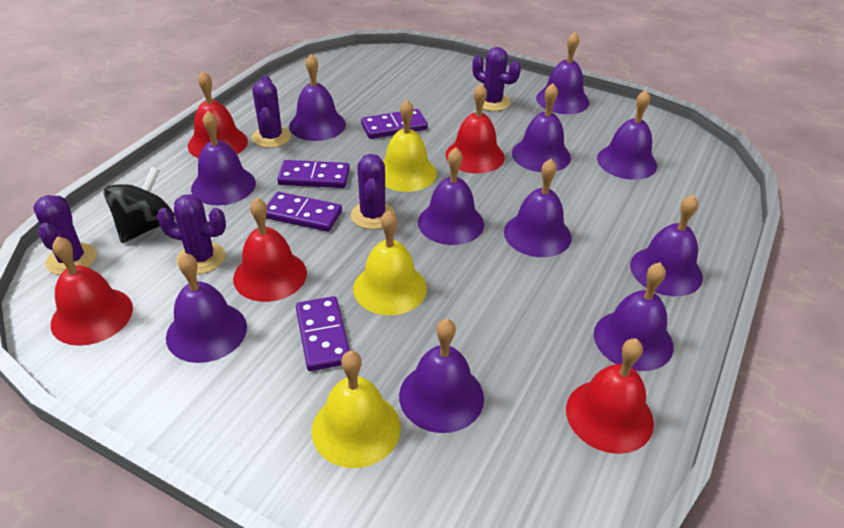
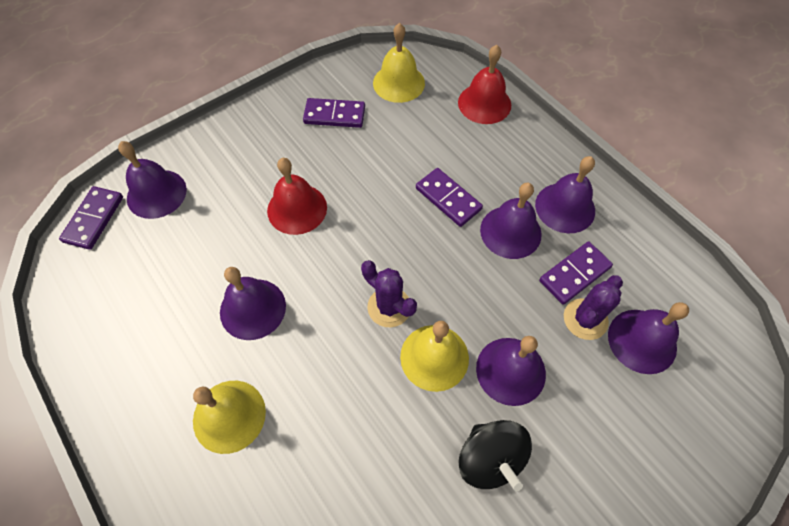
purple bell: [166,253,247,363] [191,111,256,205] [289,54,346,141] [399,319,484,433] [418,147,484,245] [504,159,572,257] [512,83,571,172] [536,32,589,114] [594,262,674,371] [597,90,657,180] [630,194,703,296] = 11 -> [118,141,187,219] [220,267,286,340] [476,336,546,406] [480,183,542,259] [535,156,595,233] [608,302,689,374] = 6
purple cactus: [33,195,97,275] [157,194,226,274] [252,75,291,148] [351,154,395,229] [472,47,521,111] = 5 -> [361,260,417,327] [564,275,623,340] = 2
red bell: [51,236,133,346] [188,71,248,158] [233,198,307,302] [445,84,505,173] [566,339,654,454] = 5 -> [267,158,327,235] [458,45,511,124] = 2

